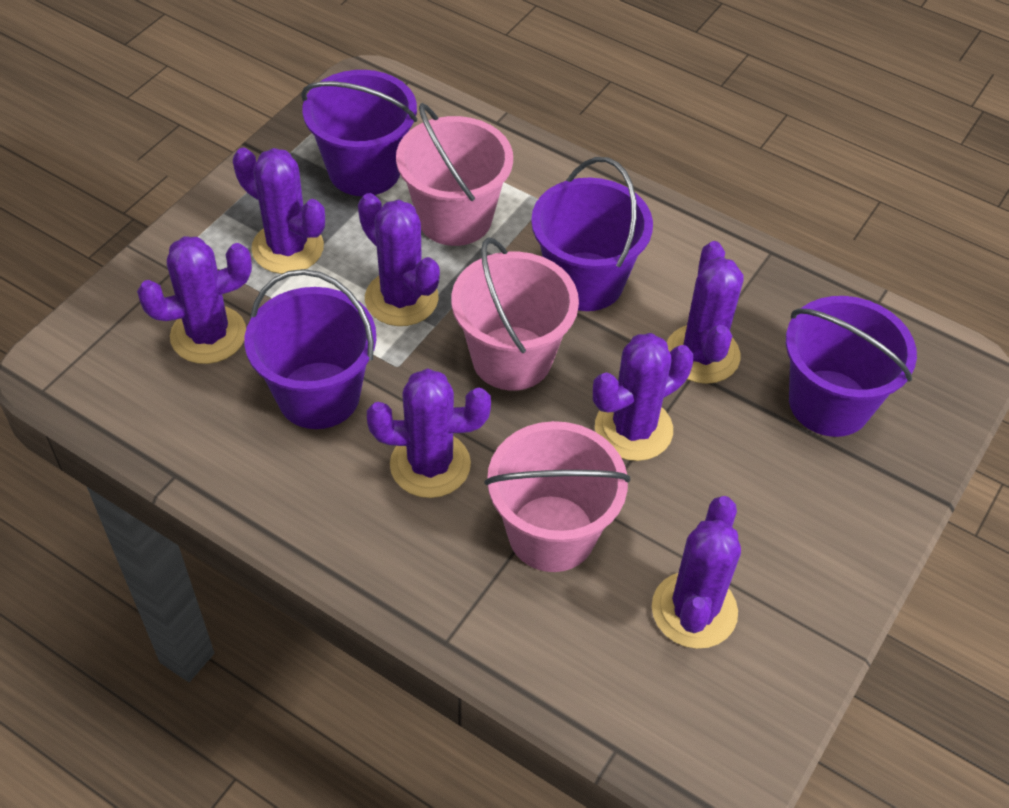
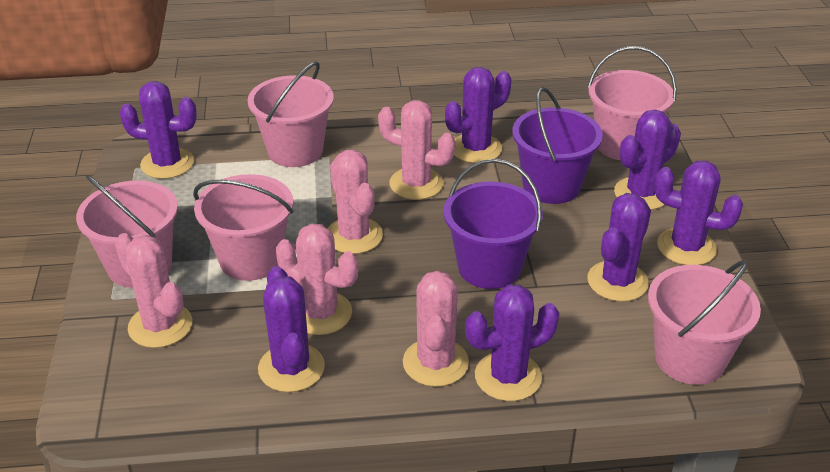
pink bucket: [396,103,513,246] [451,237,579,391] [485,421,630,572] = 3 -> [76,175,178,288] [193,174,293,281] [247,61,334,167] [588,46,677,160] [648,260,761,385] = 5
pink cactus: none = 0 -> [115,233,192,348] [276,223,358,335] [327,150,383,254] [378,100,455,200] [403,270,469,387] = 5
purple bucket: [244,269,376,429] [301,70,417,196] [531,157,653,311] [786,296,917,437] = 4 -> [444,159,543,289] [512,87,603,204] = 2

